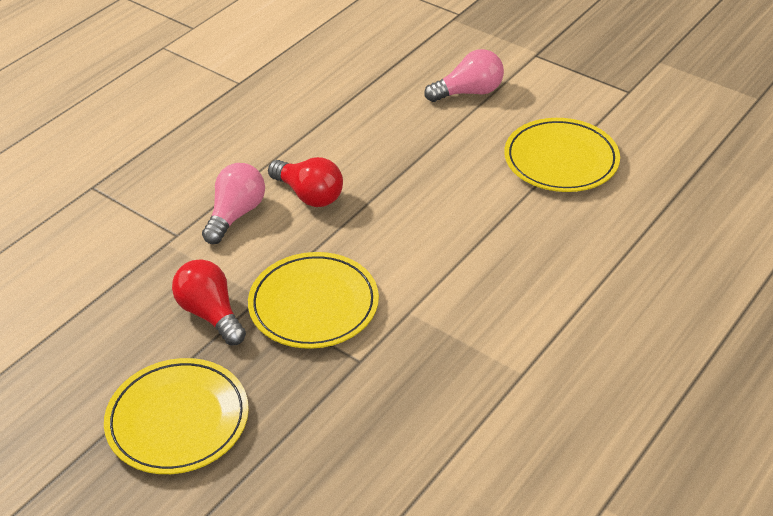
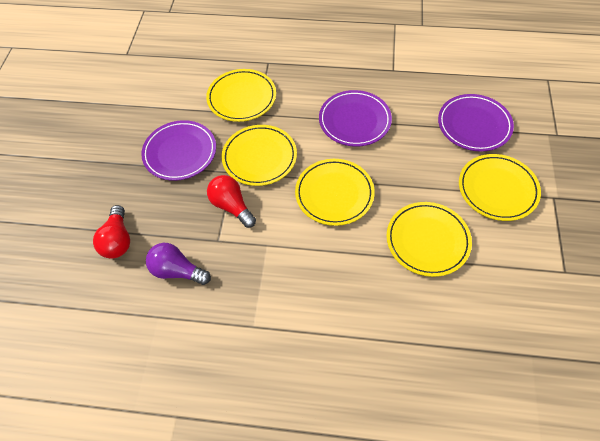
pink light bulb: [202,163,265,244] [424,49,504,102] = 2 -> none = 0
purple light bulb: none = 0 -> [146,243,211,285] = 1
purple plate: none = 0 -> [141,120,216,181] [319,90,392,147] [438,94,514,152] = 3
yellow plate: [104,358,249,474] [248,252,379,349] [504,118,620,192] = 3 -> [206,69,276,122] [222,125,297,186] [295,159,375,226] [387,202,472,277] [459,154,541,221] = 5

